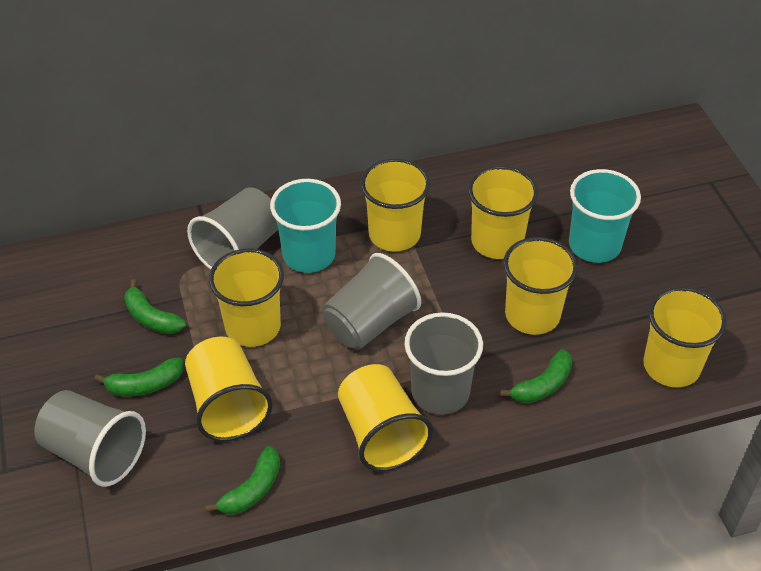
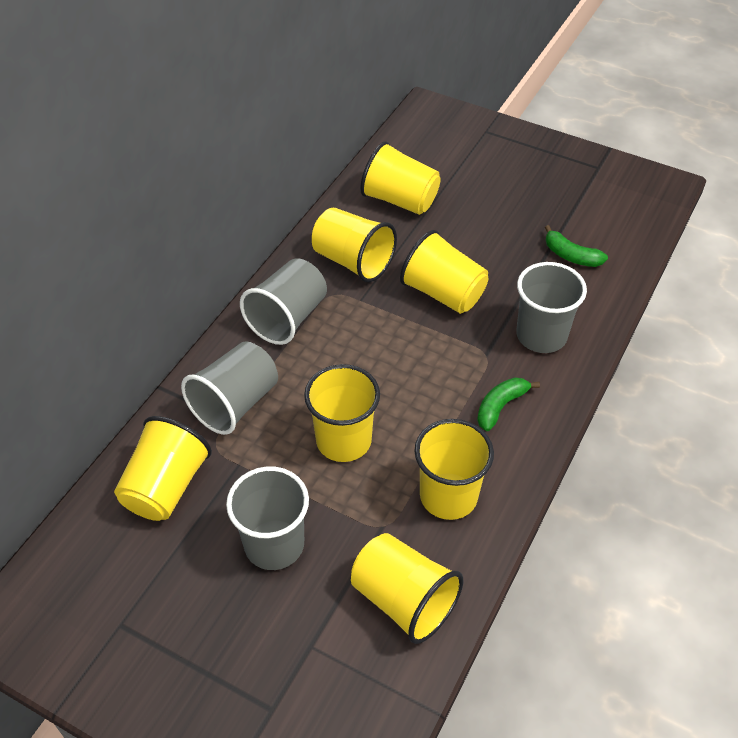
green banana: [94,358,183,396] [124,279,186,334] [206,446,280,515] [500,349,573,403] = 4 -> [477,377,540,431] [545,225,608,267] = 2
turquoise cup: [270,179,341,273] [569,169,641,263] = 2 -> none = 0

